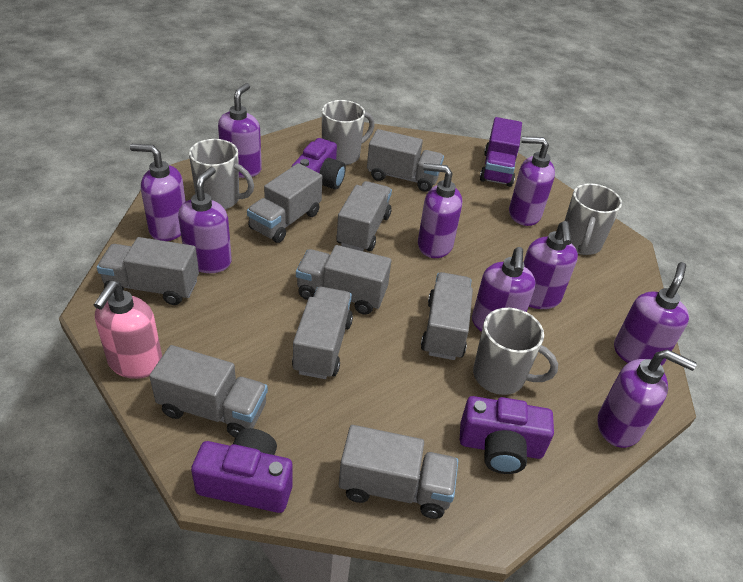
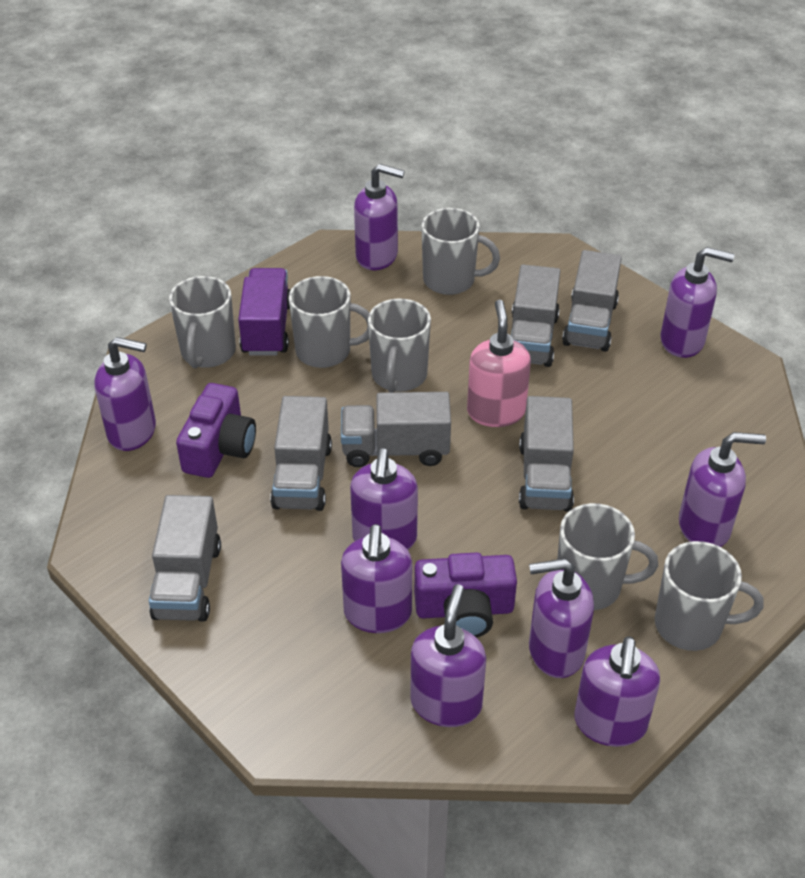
grey mug: [189,139,254,209] [322,100,374,165] [473,308,558,395] [565,183,622,255] = 4 -> [169,276,236,368] [289,276,369,368] [368,298,431,392] [421,208,500,295] [557,503,658,610] [655,541,763,651] = 6
grey truck: [97,237,199,305] [149,345,268,437] [247,163,322,243] [292,287,353,379] [296,245,391,315] [337,181,392,251] [339,425,458,519] [367,129,444,192] [421,272,473,360] = 9 -> [149,495,221,621] [270,396,332,511] [341,392,451,467] [511,265,560,367] [519,396,574,512] [562,250,622,352] = 6
purple camera: [191,428,292,513] [292,138,346,189] [460,396,554,474] = 3 -> [176,383,256,478] [414,553,517,638] = 2

